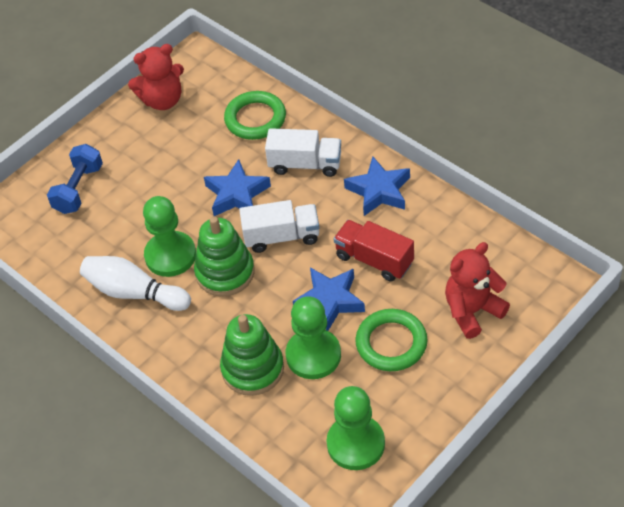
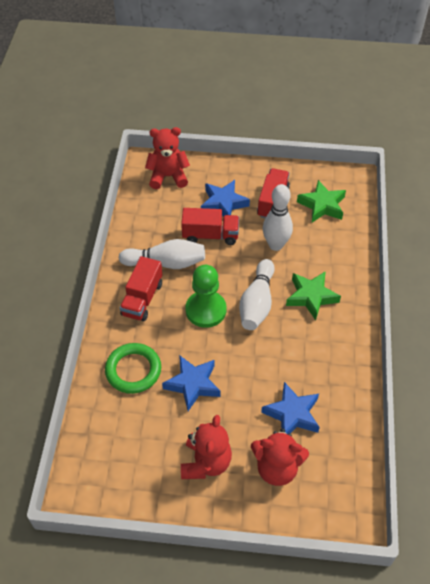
blue dumbbell: [47,144,103,214] = 1 -> none = 0
green pawn: [143,196,196,277] [286,296,341,379] [327,386,385,470] = 3 -> [185,265,226,328] = 1
green ring: [224,91,286,140] [355,309,428,371] = 2 -> [105,343,161,394] = 1
green stacking toy: [194,216,255,297] [220,314,284,396] = 2 -> none = 0
green star: none = 0 -> [286,271,341,320] [297,180,346,222] = 2
red teddy bear: [128,44,184,110] [445,242,510,339] = 2 -> [145,127,190,189] [181,415,232,479] [251,428,309,486] = 3
red truck: [334,220,414,282] = 1 -> [120,256,162,321] [181,208,239,245] [257,168,290,218] = 3
white bowling pin: [80,256,191,311] = 1 -> [119,239,205,269] [239,259,275,330] [263,184,293,251] = 3
white truck: [239,200,319,253] [265,128,341,177] = 2 -> none = 0

